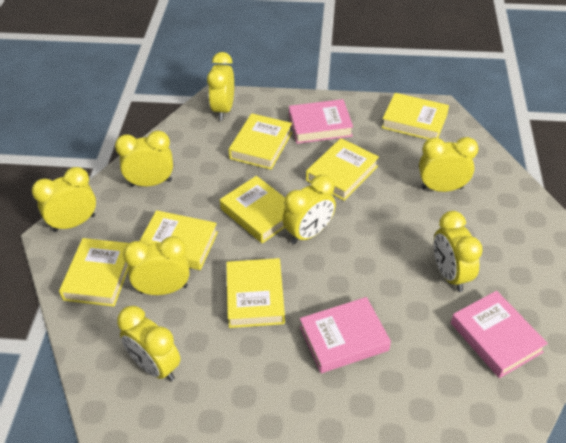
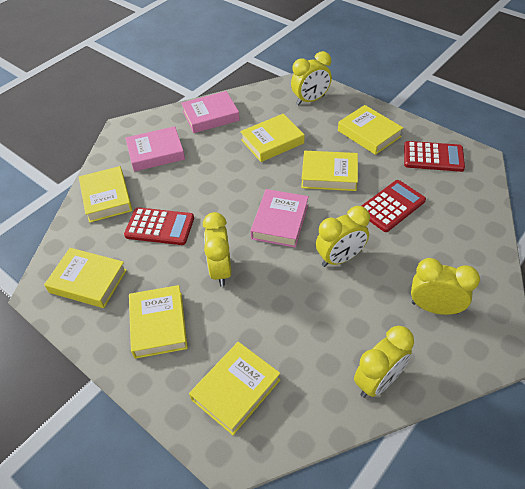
red calculator: none = 0 -> [124,207,194,245] [362,180,426,232] [404,141,465,172] = 3
yellow clock: [32,167,96,232] [115,131,173,187] [117,306,181,381] [123,236,189,295] [207,52,234,120] [282,175,336,244] [419,137,478,192] [434,211,483,292] = 8 -> [203,212,232,287] [291,51,332,105] [316,206,370,267] [354,326,414,398] [411,258,480,315] = 5

